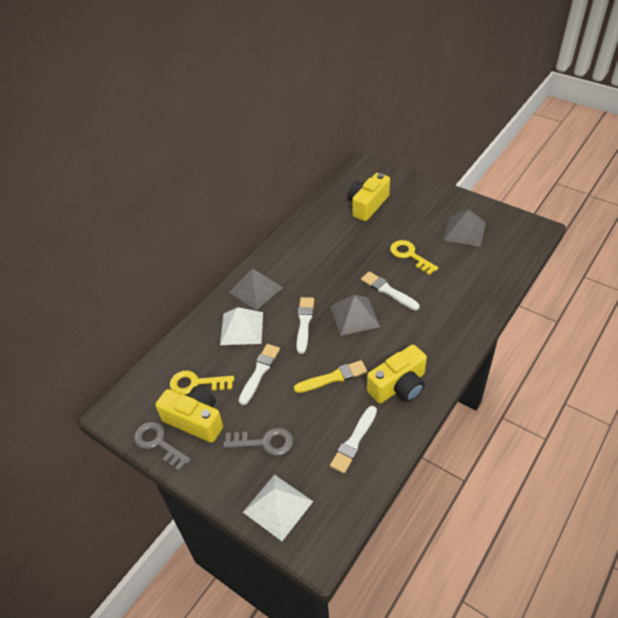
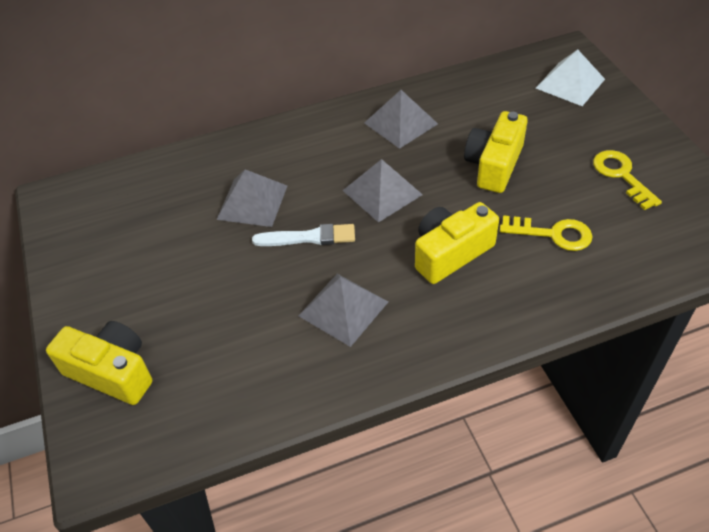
grey key: [134,422,191,471] [223,428,293,456] = 2 -> none = 0
grey pyramid: [229,268,283,310] [330,295,380,336] [443,209,486,247] = 3 -> [216,169,287,227] [299,274,388,347] [342,159,423,223] [364,90,438,149] = 4
white brush: [239,344,280,405] [296,297,314,354] [330,406,377,473] [361,271,420,310] = 4 -> [252,224,355,246] = 1
white pyramid: [220,307,263,345] [243,474,313,541] = 2 -> [536,49,605,106] = 1
yellow brush: [294,360,367,393] = 1 -> none = 0

